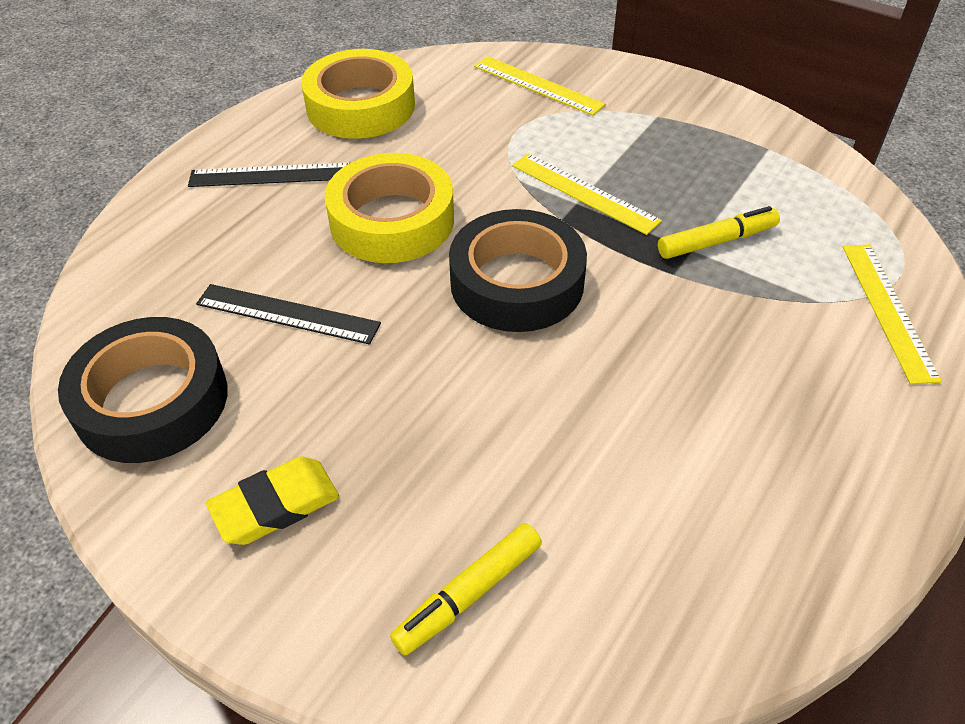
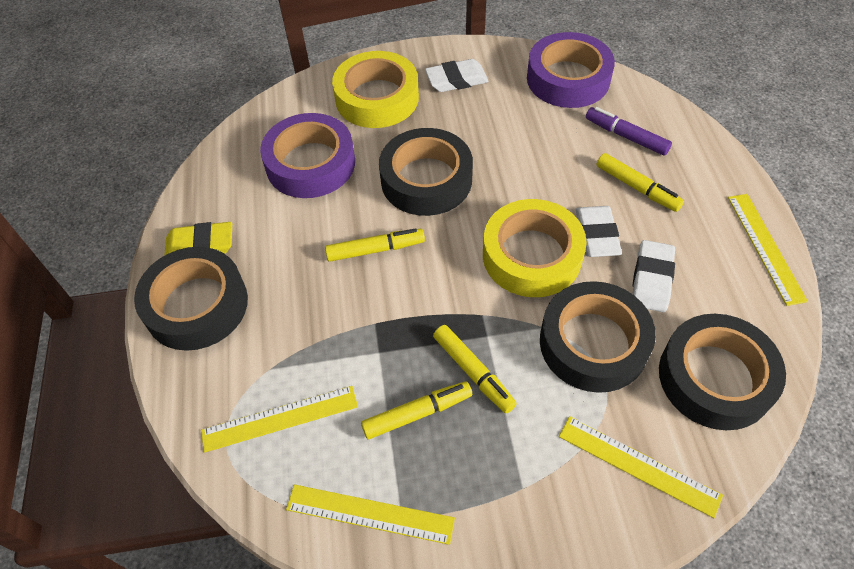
black ruler: [188,163,349,187] [196,284,381,345] = 2 -> none = 0
black tape: [58,317,228,463] [449,209,587,332] = 2 -> [134,247,248,351] [379,128,473,216] [540,281,656,393] [659,314,786,430] = 4
purple marker: none = 0 -> [586,107,672,156] = 1
purple tape: none = 0 -> [260,113,355,198] [527,32,615,108] = 2
white eraser: none = 0 -> [425,59,489,92] [575,206,622,257] [633,240,675,312] = 3
yellow marker: [390,523,542,655] [658,206,780,259] = 2 -> [325,228,425,262] [361,381,472,439] [433,325,517,413] [597,153,684,212] = 4
yellow ruler: [474,56,606,116] [512,154,662,235] [843,244,942,384] = 3 -> [201,386,358,453] [286,484,455,545] [559,416,723,518] [728,194,808,306] = 4

